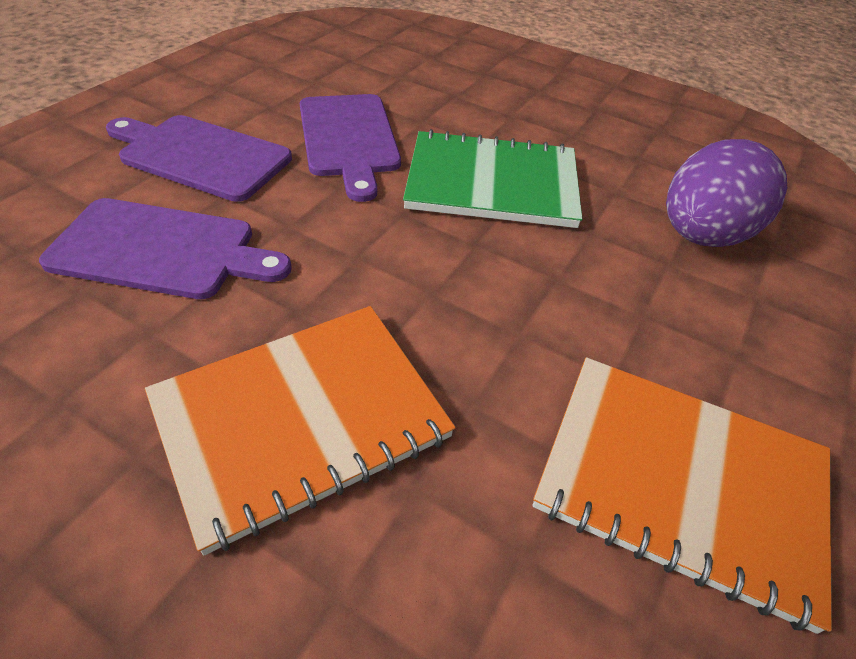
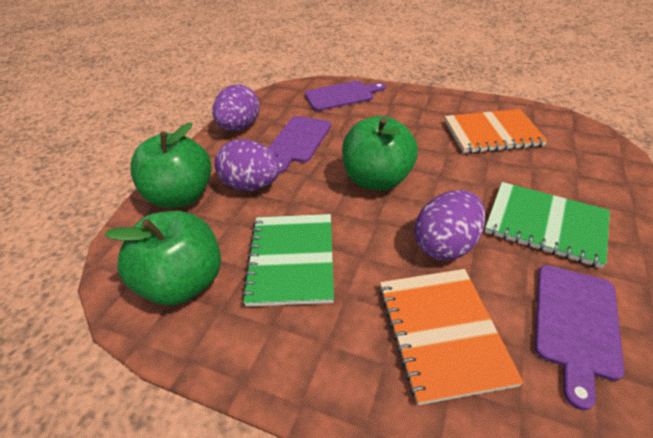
green apple: none = 0 -> [104,211,221,305] [130,122,211,208] [342,116,418,191] = 3
green notebook: [403,129,582,228] = 1 -> [242,214,334,307] [485,182,610,268] = 2
purple egg: [666,139,787,247] = 1 -> [212,85,260,131] [215,139,280,191] [414,190,486,261] = 3

